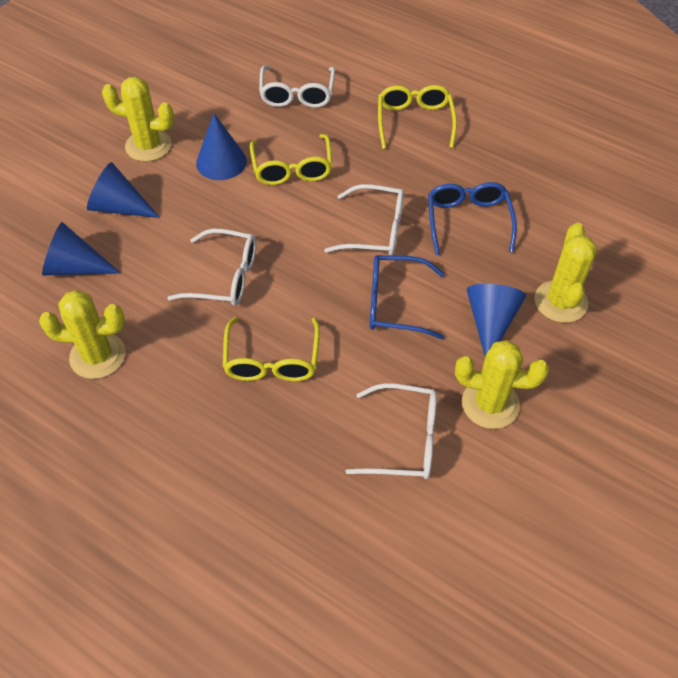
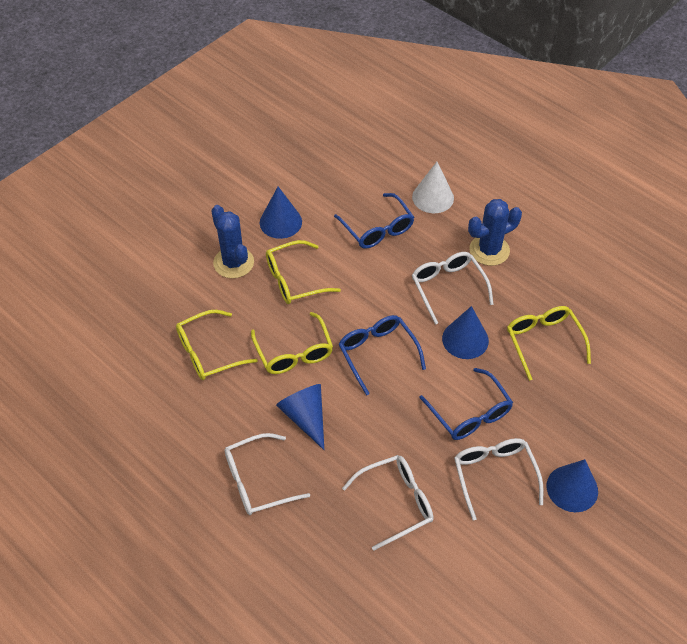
blue cactus: none = 0 -> [211,205,254,278] [468,199,522,266] = 2
blue glasses: [370,255,445,339] [428,182,517,255] = 2 -> [334,193,414,249] [338,315,426,396] [419,368,513,440] = 3
white cone: none = 0 -> [412,162,454,213] = 1
yellow cactus: [39,290,125,379] [102,77,174,162] [455,340,549,429] [535,223,597,323] = 4 -> none = 0
yellow glasses: [223,317,320,381] [250,134,333,185] [378,85,457,149] = 3 -> [176,310,258,380] [251,312,333,374] [266,240,341,304] [507,306,591,381] = 4

